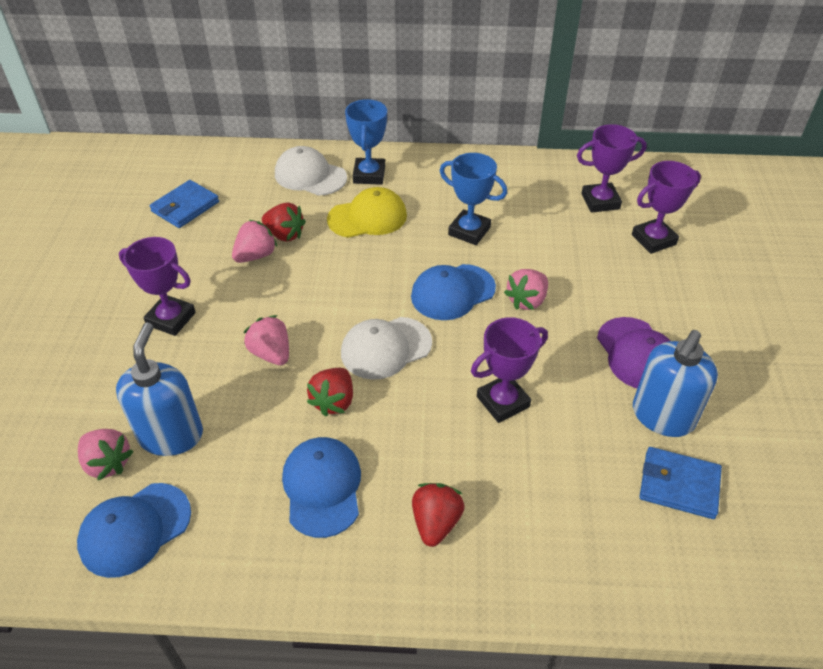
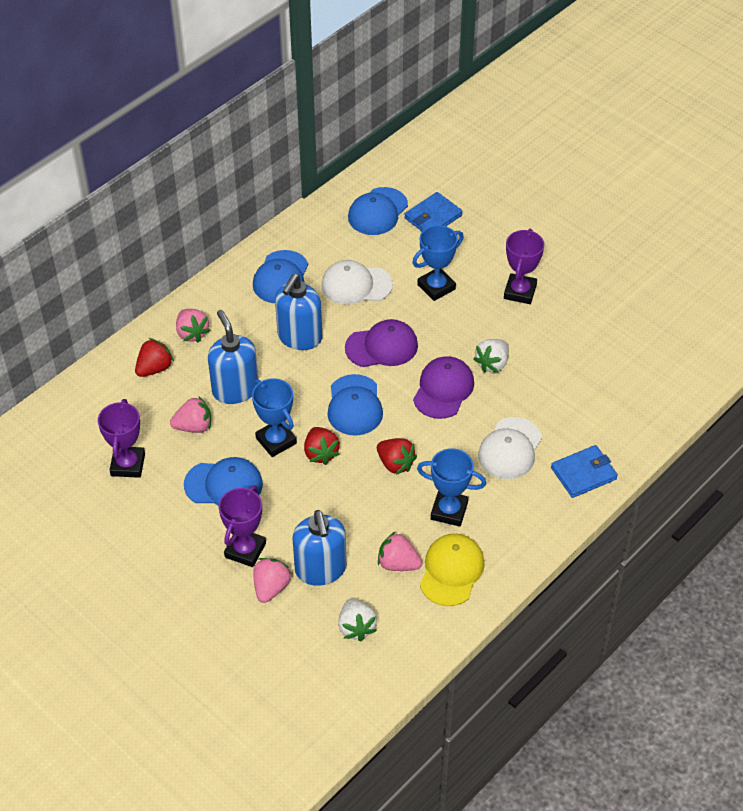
blue cap: [77,483,191,578] [282,437,361,538] [411,264,496,320] = 3 -> [184,457,263,506] [253,250,308,303] [327,374,383,436] [348,187,408,235] = 4
blue soap dispenser: [116,323,203,456] [633,330,718,437] = 2 -> [208,310,258,404] [275,274,322,350] [292,510,346,586] = 3
blue trophy: [345,99,387,185] [440,153,507,245] = 2 -> [252,378,297,457] [412,225,464,301] [417,448,486,526] = 3
purple cap: [597,317,670,388] = 1 -> [345,319,418,367] [413,356,474,419] = 2
purple trophy: [119,237,196,336] [471,317,548,423] [577,124,647,213] [632,161,701,254] = 4 -> [98,399,145,478] [218,485,266,567] [504,229,544,304] = 3
white strawberry: none = 0 -> [338,598,377,641] [473,339,509,373] = 2

